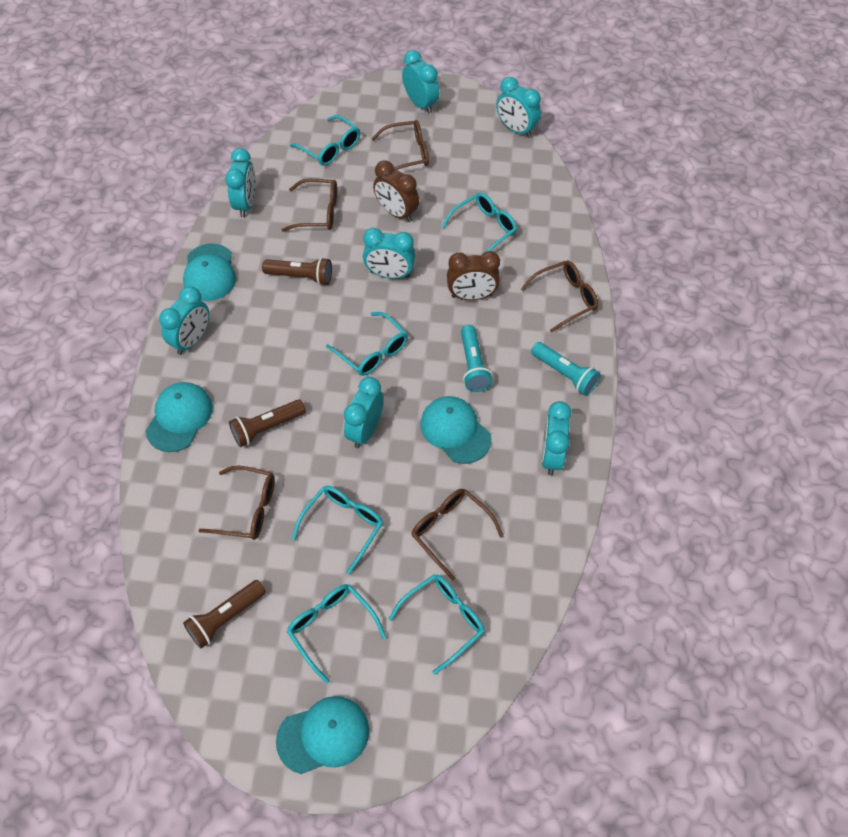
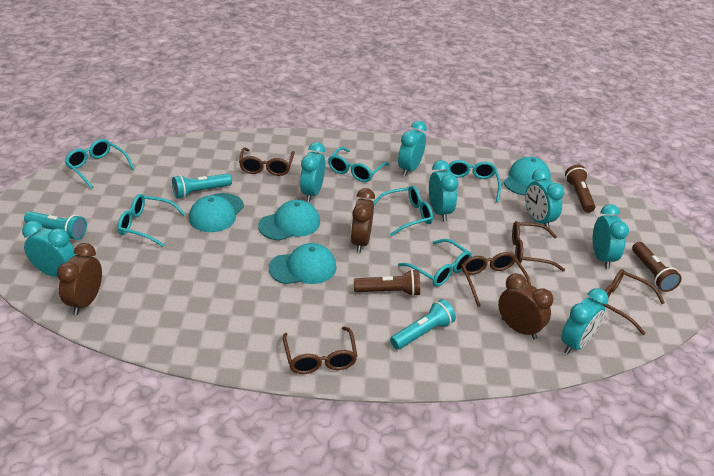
brown clock: [373,161,419,222] [447,251,500,300] = 2 -> [57,243,102,315] [351,188,375,253] [498,273,553,339] = 3
turquoise flashlight: [461,325,493,392] [531,342,601,396] = 2 -> [24,211,87,240] [172,173,232,199] [390,299,456,350] = 3

